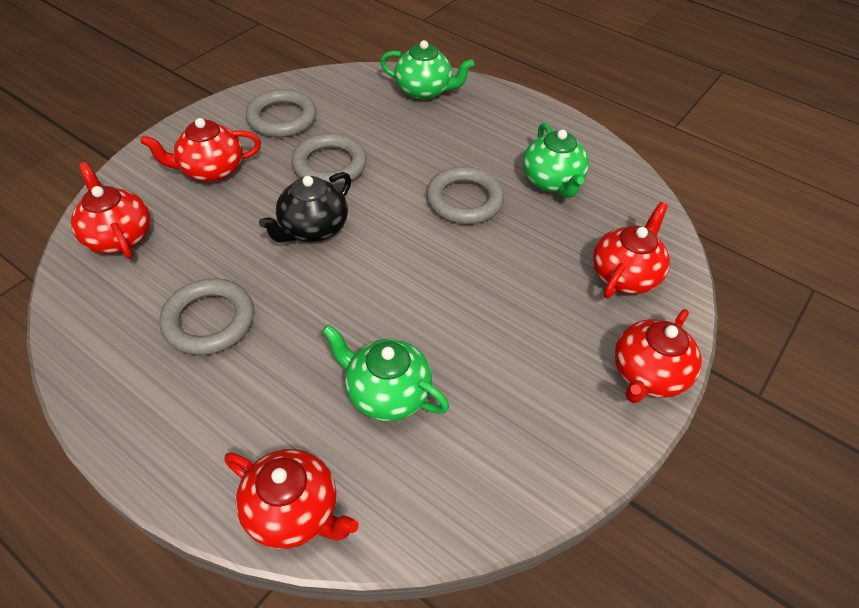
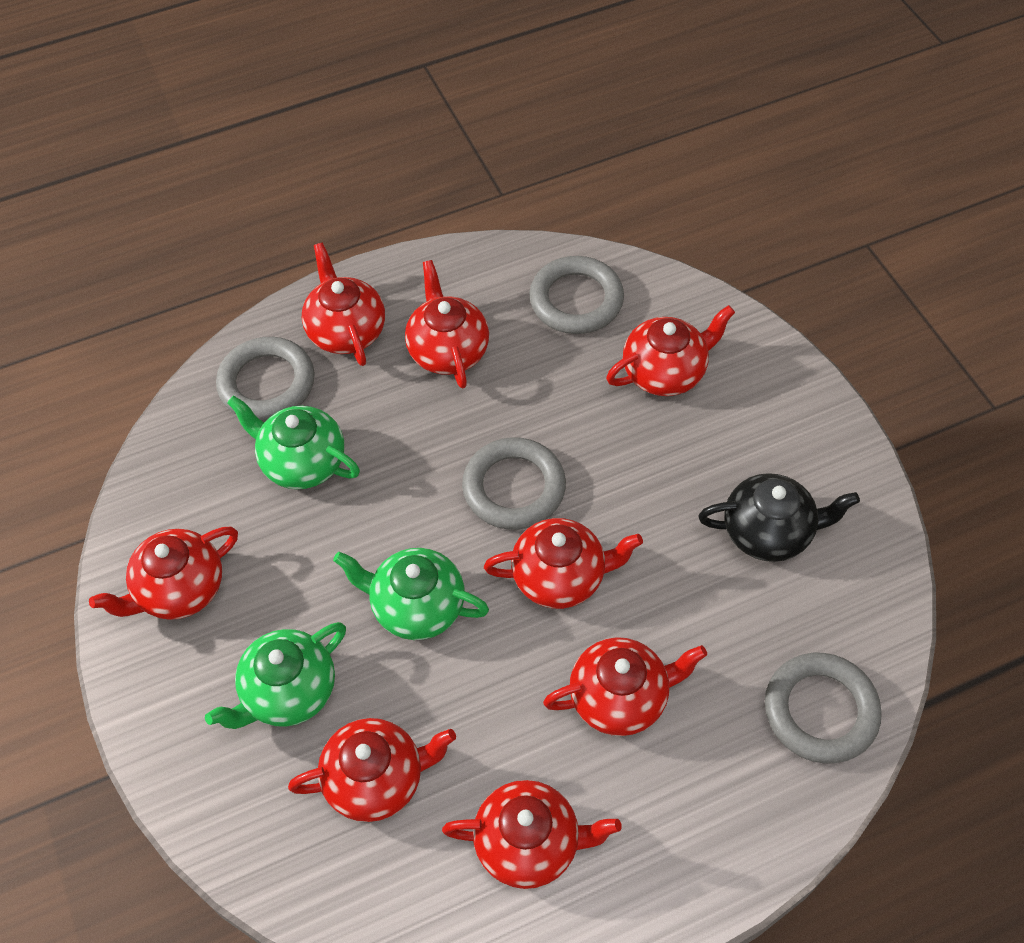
red teapot: [71,162,150,259] [140,118,261,182] [224,449,359,549] [593,202,670,299] [615,309,702,403] = 5 -> [89,527,238,620] [288,718,456,822] [302,243,385,366] [405,260,489,389] [442,780,622,889] [484,518,643,609] [543,637,707,736] [606,305,735,396] = 8

